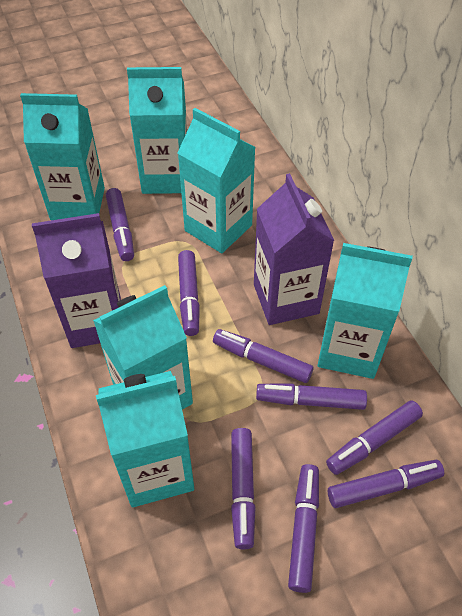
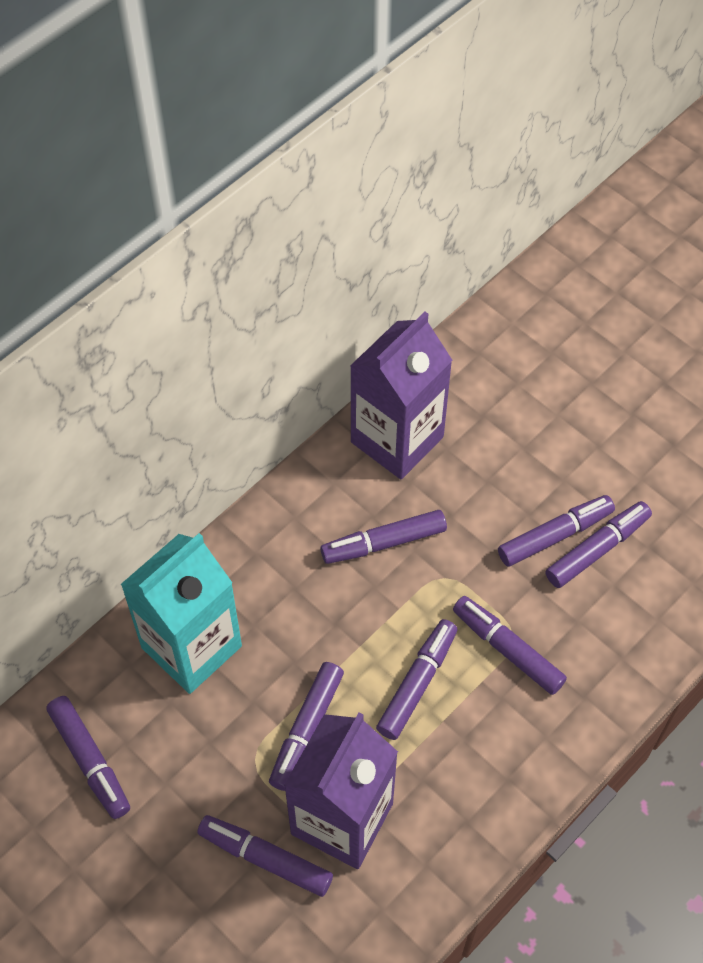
turquoise carton: [20,93,105,220] [93,285,193,410] [96,371,194,507] [127,67,187,194] [178,108,256,253] [318,243,413,379] = 6 -> [120,533,242,694] = 1

